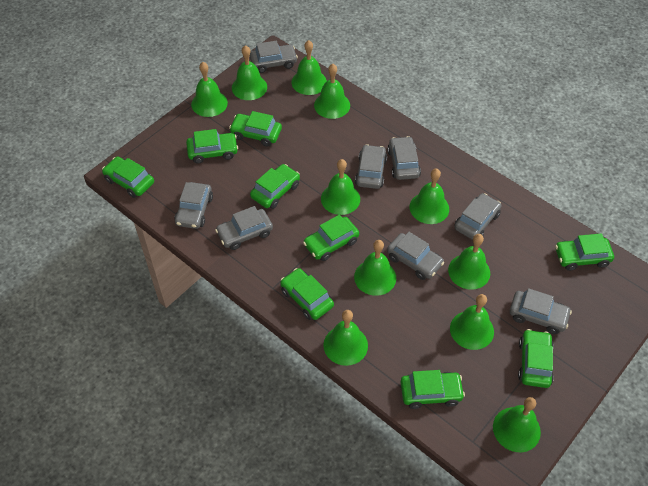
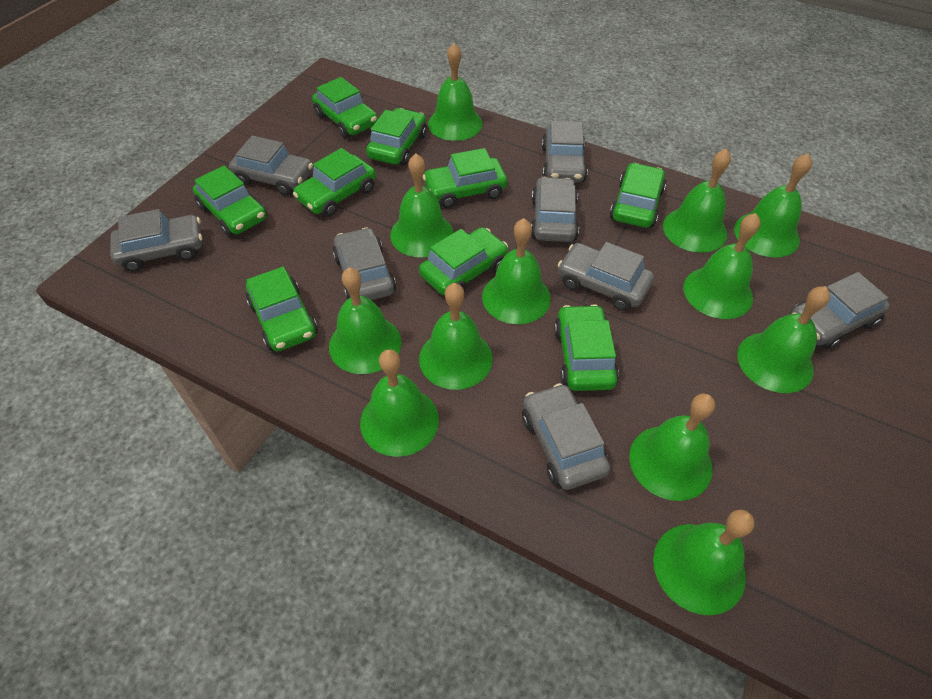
green bell: [191,62,228,117] [232,45,267,100] [292,40,327,95] [314,64,350,119] [321,159,360,215] [323,310,368,366] [354,240,396,296] [410,169,449,224] [448,234,490,290] [450,294,494,350] [493,397,541,452] = 11 -> [329,267,402,374] [360,349,439,457] [390,154,454,257] [419,283,492,390] [428,43,482,141] [482,218,551,324] [629,393,715,501] [653,510,755,615] [663,149,731,253] [683,213,761,319] [734,153,812,258] [737,286,830,393] = 12

